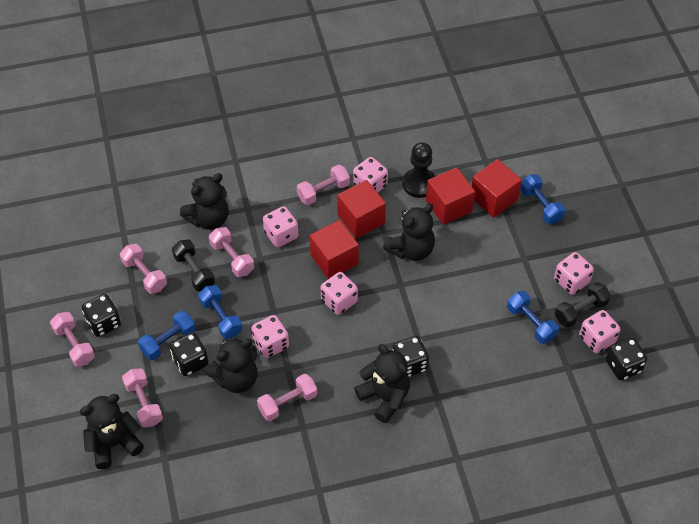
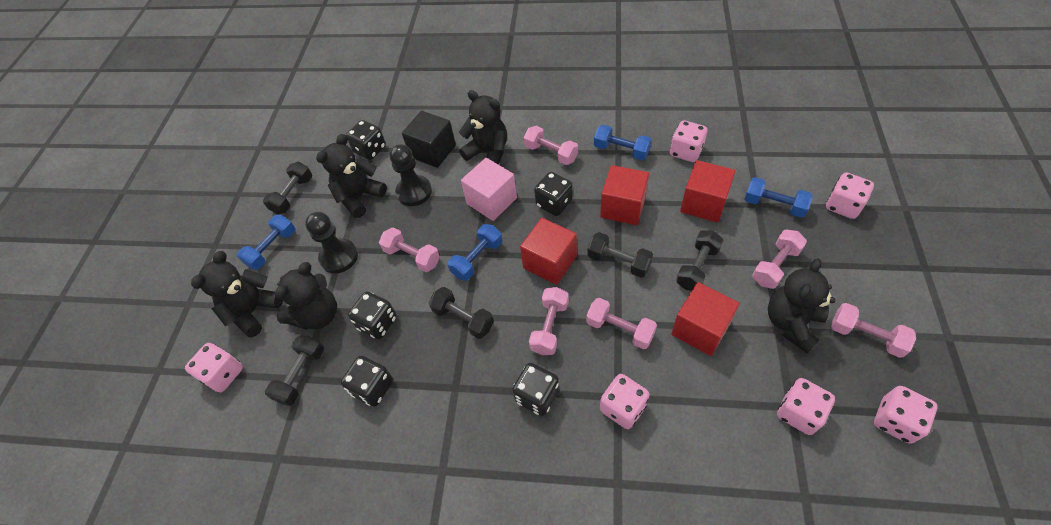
black cube: none = 0 -> [402,111,456,168] = 1
black dice: [82,294,121,337] [170,332,209,376] [392,336,429,377] [606,337,647,380] = 4 -> [341,355,393,407] [346,120,386,160] [348,291,397,339] [512,363,559,416] [534,172,573,216] = 5
black dumbbell: [172,240,215,291] [555,282,611,328] = 2 -> [263,162,312,214] [265,335,324,406] [429,287,494,339] [587,232,653,278] [676,230,723,291] = 5
black pawn: [403,142,435,198] = 1 -> [305,212,358,273] [390,144,432,206] = 2
pink cube: none = 0 -> [461,158,517,221] = 1

